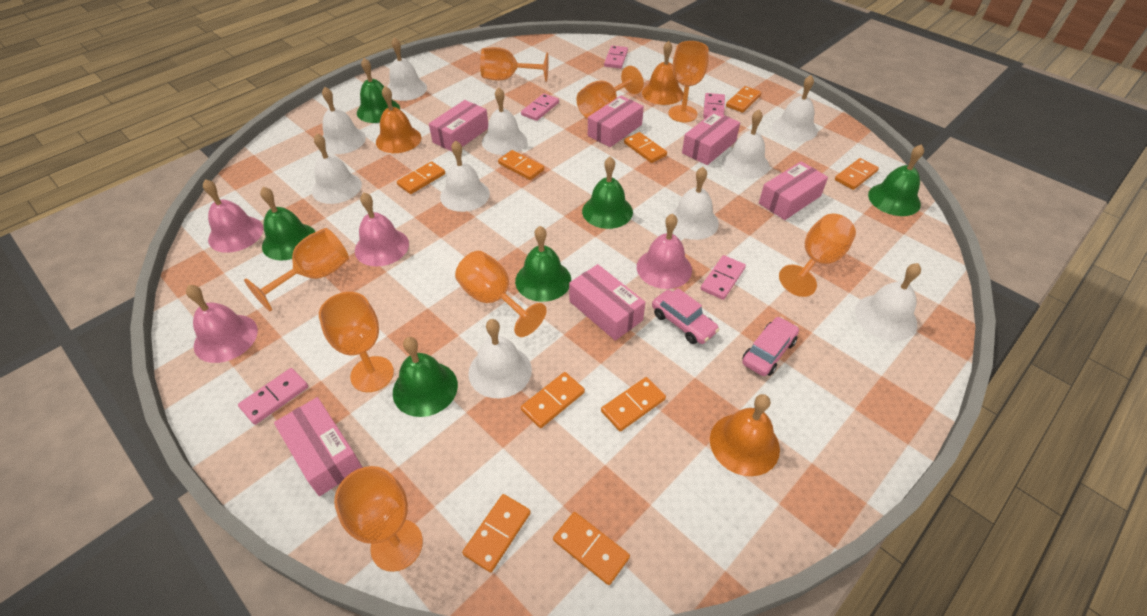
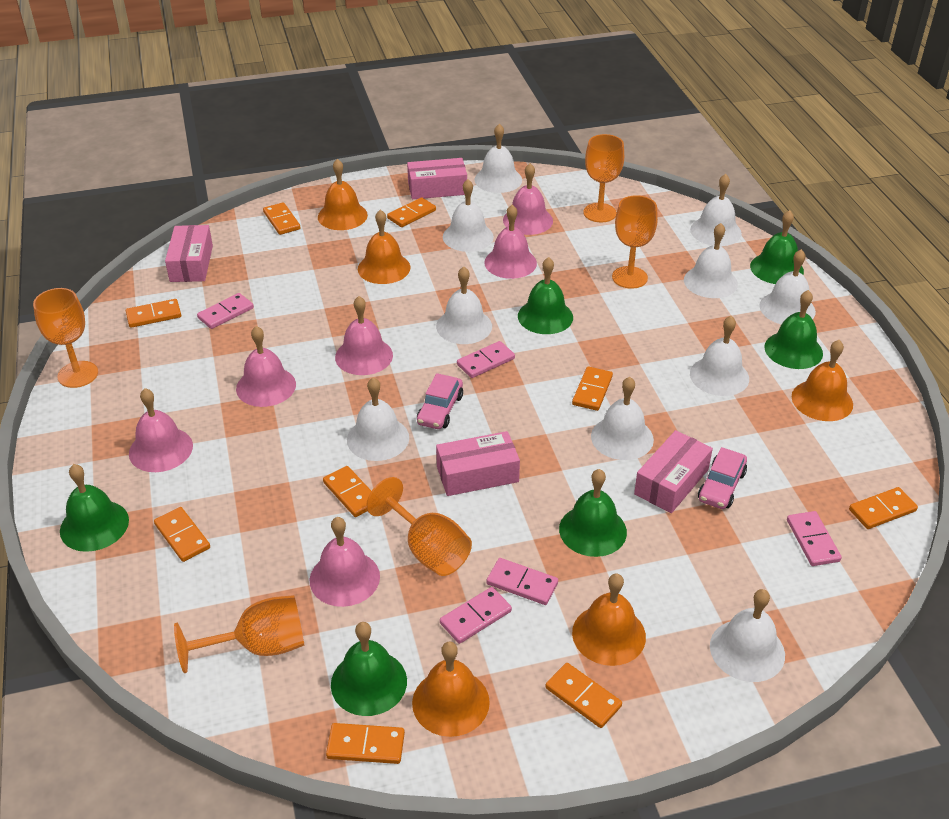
orange bell: [376,86,421,153] [642,41,683,105] [710,394,780,476] = 3 -> [318,159,368,230] [358,210,410,284] [412,641,490,737] [572,573,646,666] [792,340,853,421] = 5
orange goblet: [244,228,349,311] [319,292,394,392] [334,466,423,572] [455,251,547,337] [480,47,549,82] [576,66,644,118] [668,41,709,122] [779,214,856,297] = 8 -> [33,288,98,388] [174,595,304,673] [366,477,472,576] [583,134,624,222] [612,195,658,289] = 5
pink bell: [186,285,258,363] [203,179,264,253] [355,192,409,266] [637,214,692,289] = 4 -> [129,388,193,472] [236,326,296,407] [309,517,380,607] [335,296,393,375] [484,205,537,279] [503,163,553,235] = 6
pink box: [274,397,363,496] [429,100,488,152] [569,264,645,341] [588,96,644,147] [682,111,740,165] [759,161,828,220] = 6 -> [165,225,213,282] [407,158,467,199] [436,431,520,496] [634,430,713,513] = 4

